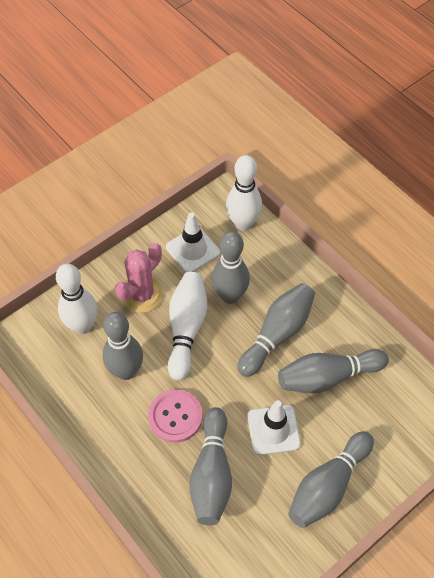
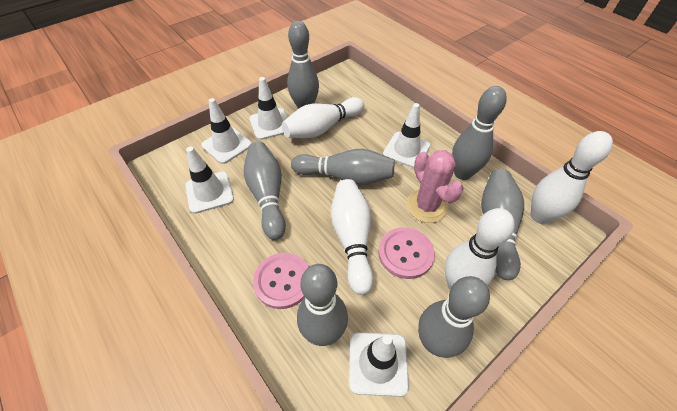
grey bowling pin: [103,312,143,380] [189,407,232,525] [212,231,250,304] [238,283,315,377] [278,349,389,393] [288,431,374,528] = 6 -> [244,142,286,240] [287,21,319,109] [291,149,394,185] [297,264,348,346] [418,276,490,358] [452,86,507,180] [481,169,524,280] = 7
pink button: [148,389,202,442] = 1 -> [253,253,309,309] [378,227,435,279] = 2
white bowling pin: [56,264,98,334] [168,272,207,381] [226,155,262,231] = 3 -> [282,97,364,138] [331,179,374,295] [445,208,515,290] [531,131,613,224] = 4
white traffic cone: [166,212,220,272] [247,400,301,455] = 2 -> [185,147,234,214] [201,98,252,164] [249,77,288,140] [349,332,409,397] [383,103,431,168] = 5

